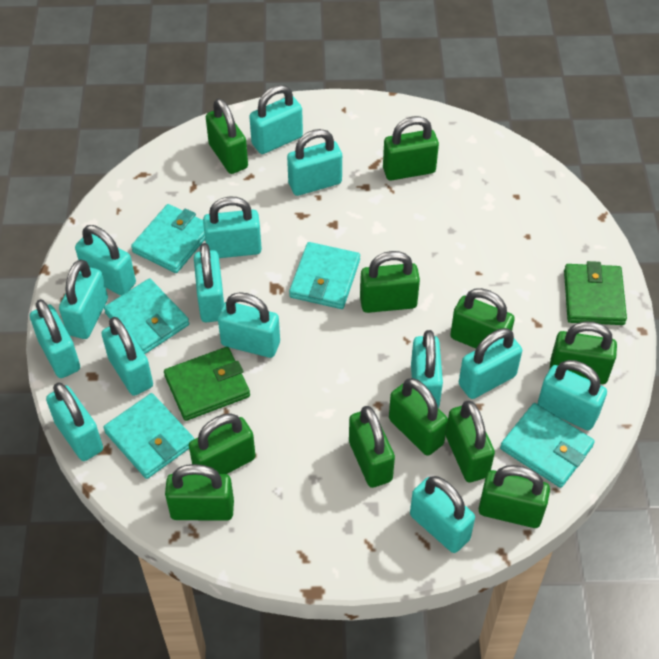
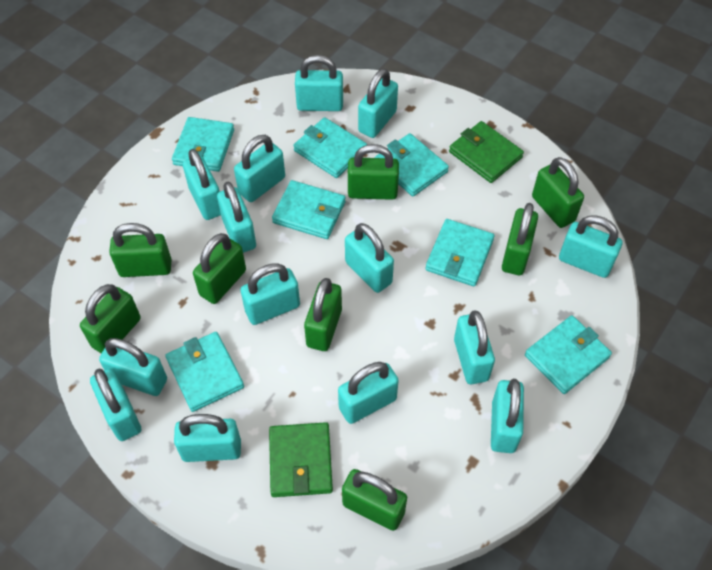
green padlock: [165,464,234,521] [189,413,256,474] [206,98,248,174] [349,406,395,488] [360,251,420,313] [383,116,439,180] [389,378,448,456] [446,401,495,482] [450,288,515,348] [479,465,550,528] [549,321,617,384] = 11 -> [80,284,141,354] [109,223,171,277] [193,233,246,304] [304,278,342,351] [342,469,407,531] [348,144,399,200] [502,203,538,275] [532,157,584,228] = 8
turquoise wallet: [103,393,194,479] [104,278,189,354] [131,204,205,273] [289,242,360,309] [500,403,595,488] = 5 -> [165,332,244,412] [172,117,234,172] [272,180,346,239] [293,117,367,178] [375,133,449,196] [425,219,495,286] [525,315,612,394] = 7

